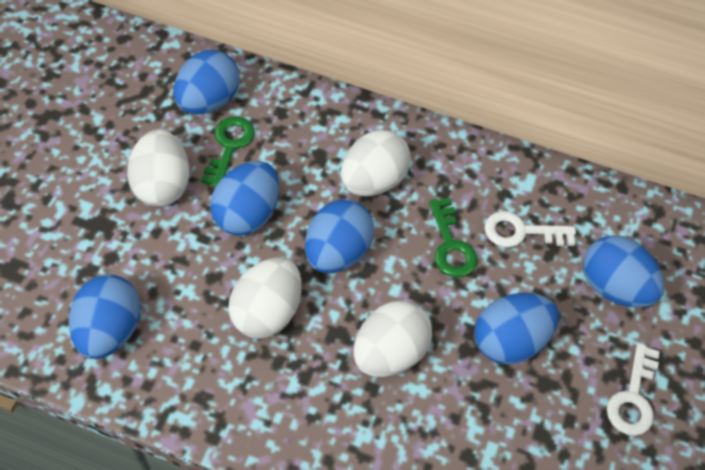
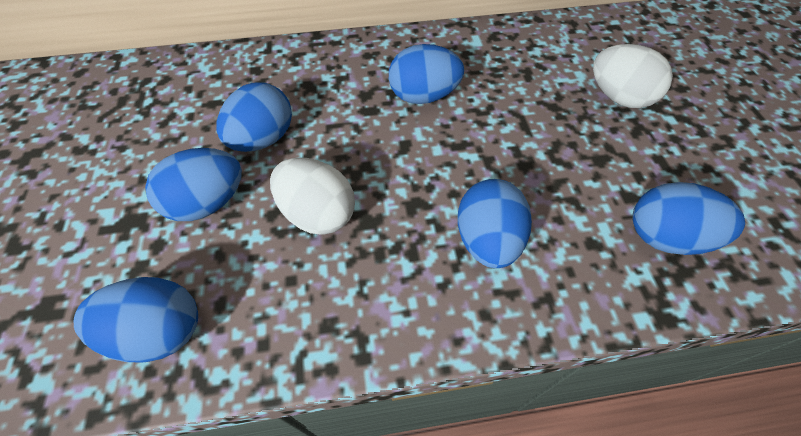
green key: [201,116,255,187] [429,198,477,278] = 2 -> none = 0
white egg: [127,129,190,206] [228,257,302,339] [341,130,411,196] [353,301,432,377] = 4 -> [270,158,355,235] [593,44,673,108] = 2
white key: [484,211,576,247] [607,343,660,436] = 2 -> none = 0

